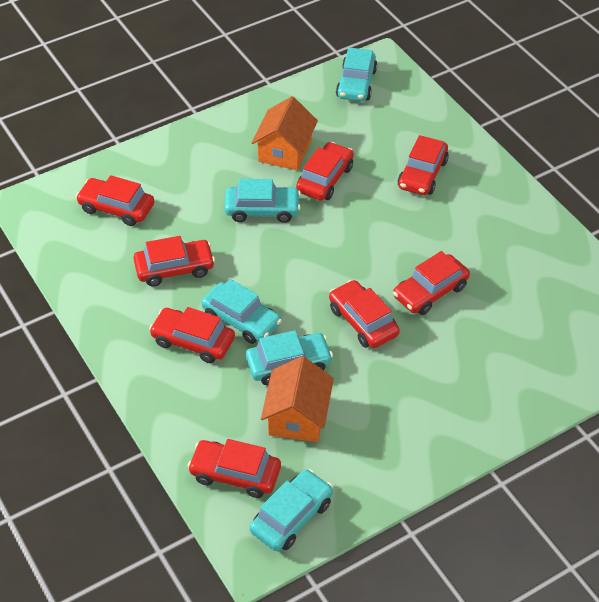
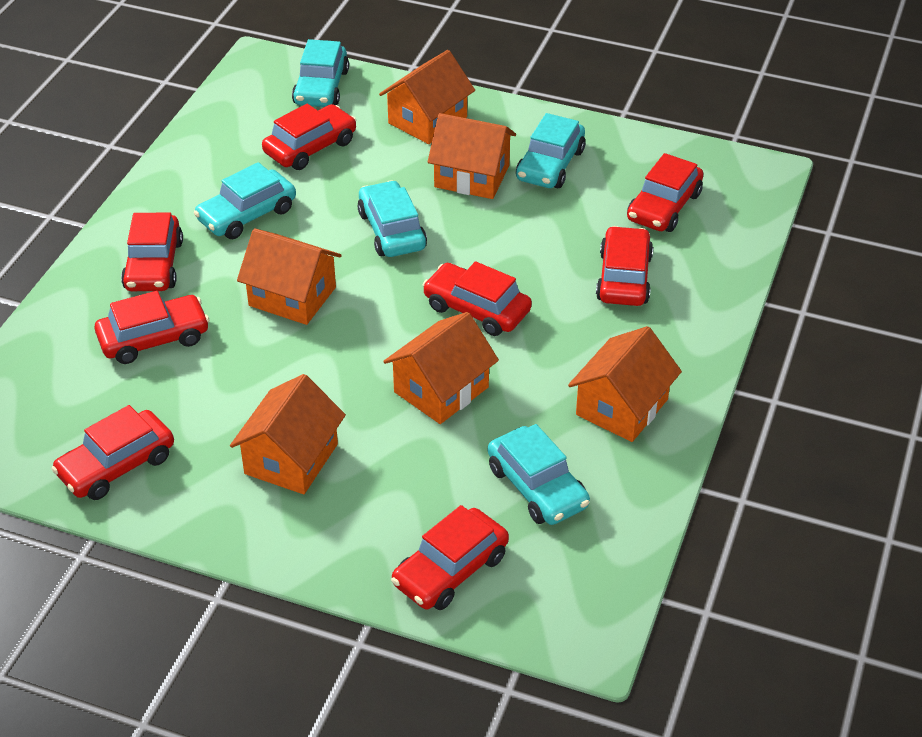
orange house: [251,96,318,170] [261,356,334,442] = 2 -> [230,374,346,494] [237,228,342,325] [379,50,475,144] [383,312,499,424] [427,113,516,199] [568,326,682,442] = 6

